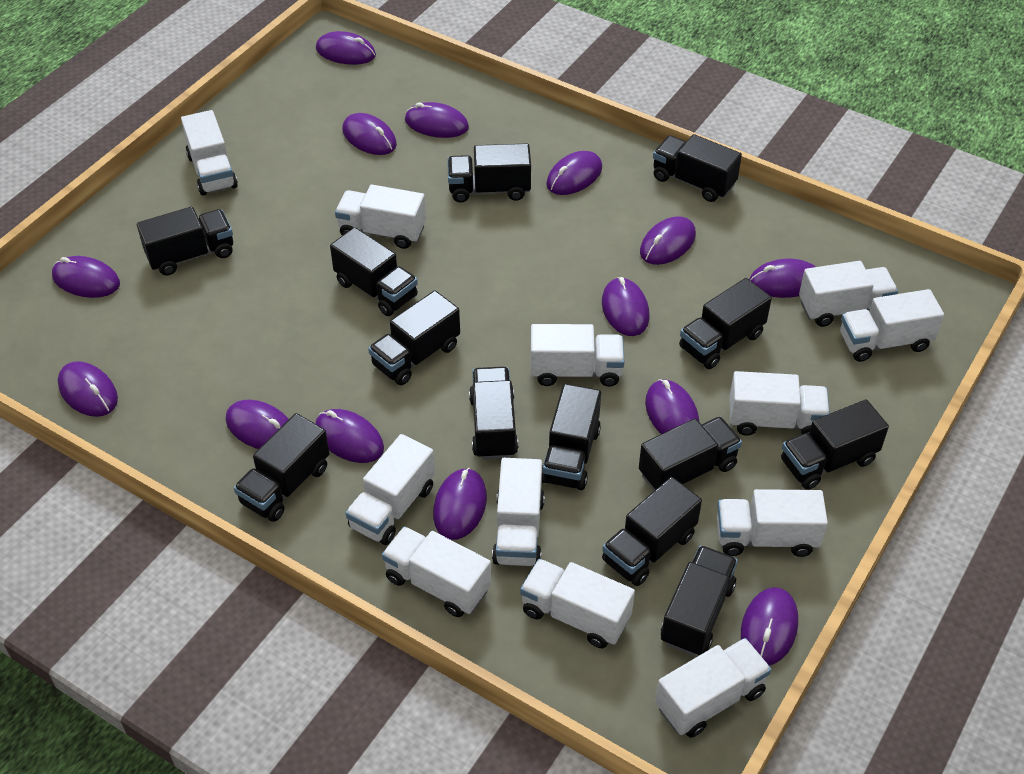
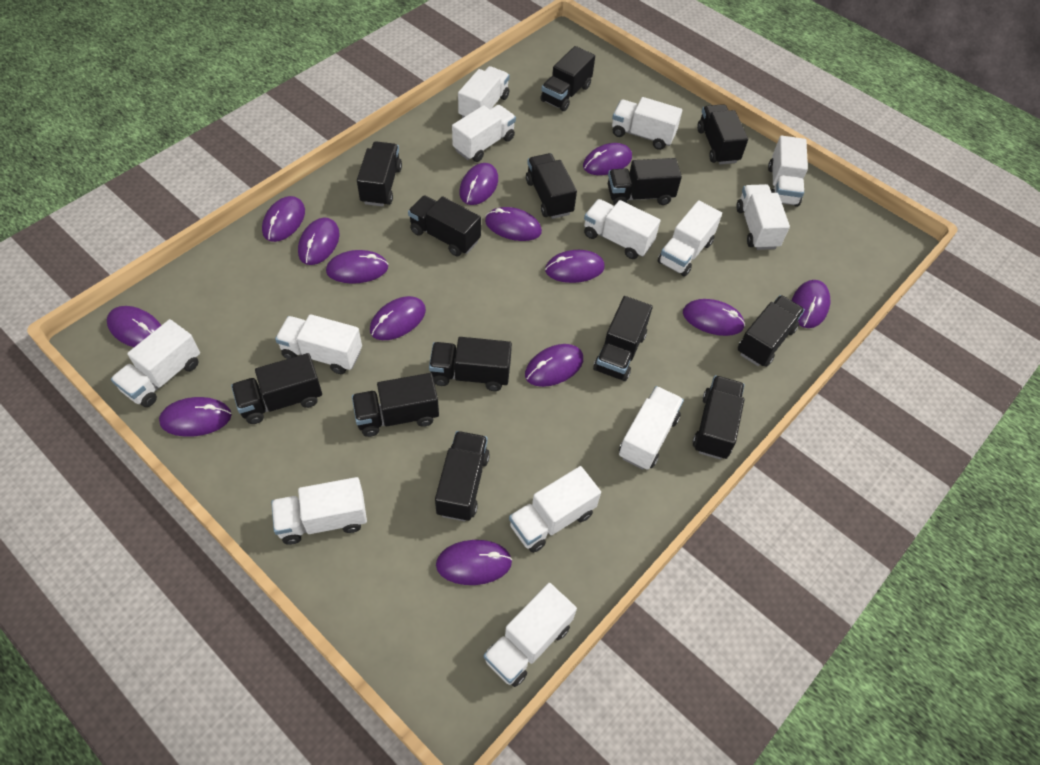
white truck: [181,110,238,196] [335,185,426,249] [346,434,435,545] [382,526,491,617] [492,458,545,566] [520,559,635,648] [531,324,624,387] [655,638,771,738] [717,489,828,557] [729,371,830,436] [799,261,898,327] [840,289,944,362] = 12 -> [111,319,200,407] [271,477,367,545] [275,314,362,374] [452,105,516,162] [458,66,510,118] [484,583,577,687] [509,466,601,553] [584,199,661,259] [612,97,682,150] [619,386,684,470] [658,200,722,277] [736,184,790,250] [768,136,808,207] = 13

